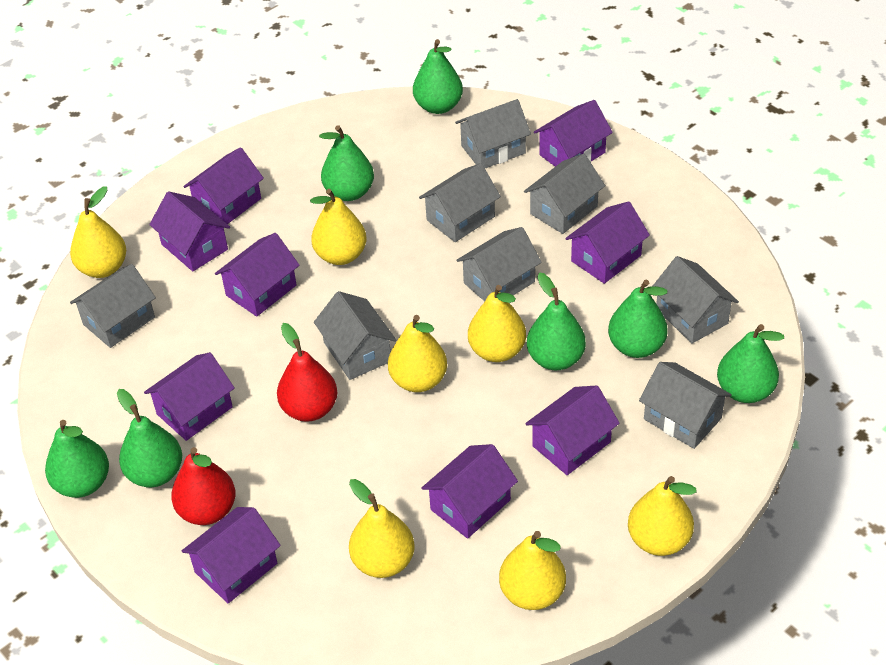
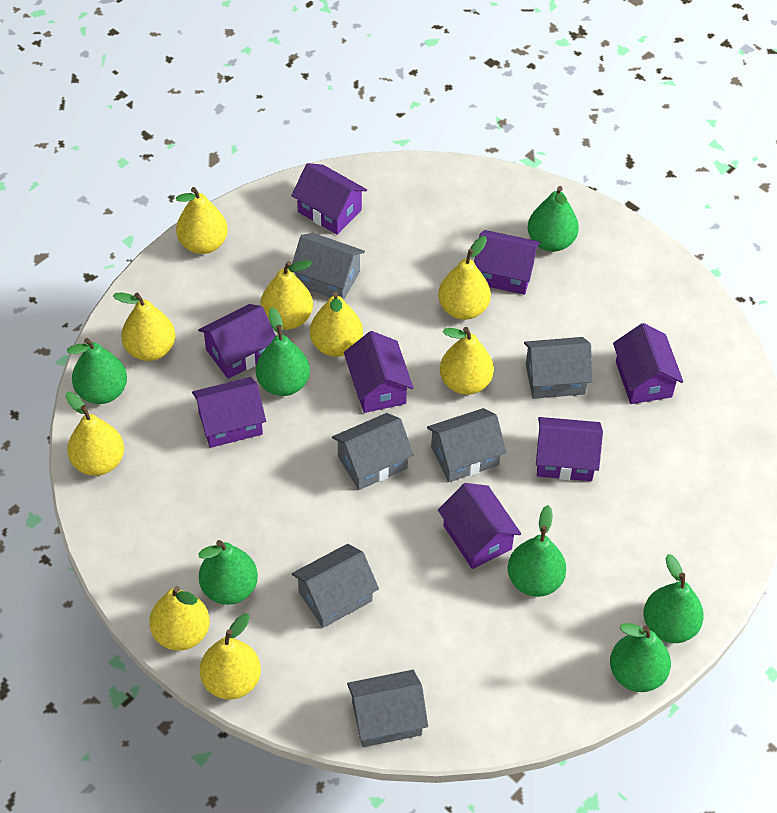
grey house: [70,264,156,348] [314,291,396,380] [419,163,501,242] [455,99,531,168] [456,227,542,302] [524,154,605,234] [639,362,732,449] [652,256,739,343] = 8 -> [292,233,365,300] [292,544,379,628] [332,413,414,490] [347,670,428,747] [427,408,507,482] [524,337,593,399] = 6
purple house: [144,352,235,441] [149,191,230,271] [182,507,281,603] [183,147,264,224] [215,233,300,317] [421,444,518,539] [525,386,620,475] [534,100,613,167] [565,201,650,284] = 9 -> [192,377,266,448] [198,304,276,379] [291,163,367,235] [344,331,413,413] [438,483,521,569] [474,230,540,295] [536,417,603,481] [613,323,683,404] = 8
red pear: [171,447,236,525] [277,323,337,422] = 2 -> none = 0
yellow pear: [70,186,126,278] [310,189,367,265] [349,479,414,578] [388,315,447,392] [468,285,526,362] [499,531,566,610] [628,476,697,556] = 7 -> [65,392,124,476] [113,293,175,361] [149,586,210,651] [176,187,228,254] [200,614,261,700] [260,260,313,330] [310,292,363,357] [438,236,491,320] [440,327,494,395] = 9

